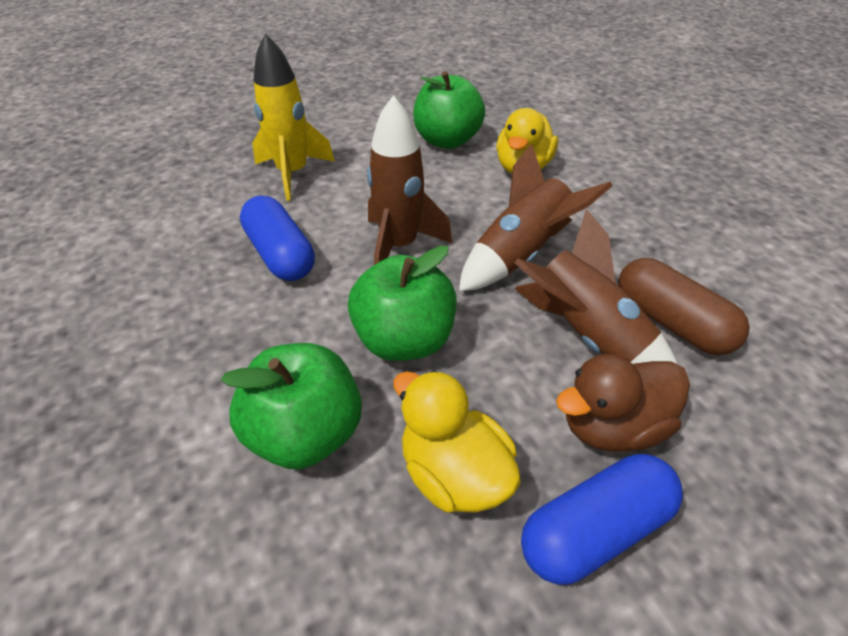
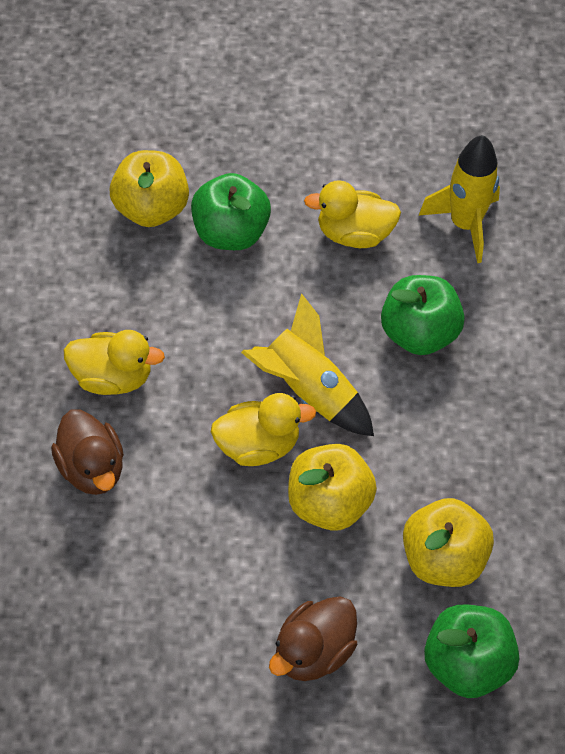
blue capsule: [240,196,315,281] [521,454,683,585] = 2 -> none = 0
brown capsule: [618,258,750,355] = 1 -> none = 0
brown duck: [556,354,690,452] = 1 -> [51,409,124,495] [269,597,357,681] = 2
brown rocket: [367,95,452,265] [459,143,612,291] [514,209,678,364] = 3 -> none = 0
yellow apple: none = 0 -> [110,150,189,227] [288,444,377,531] [403,498,494,587] = 3
yellow duck: [393,370,521,513] [496,108,558,173] = 2 -> [63,330,165,395] [211,393,316,466] [304,180,401,248] = 3
yellow rocket: [252,33,335,201] = 1 -> [241,294,374,436] [419,135,500,263] = 2

